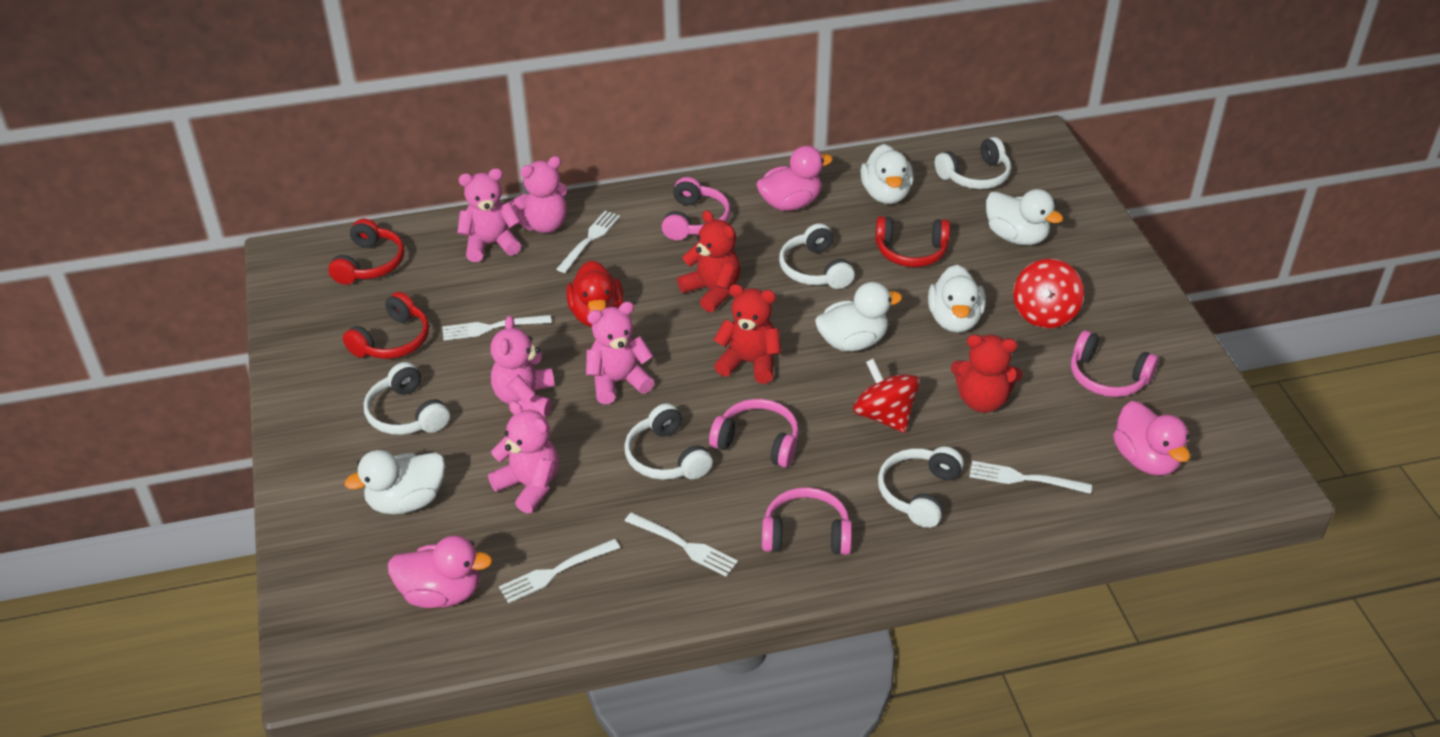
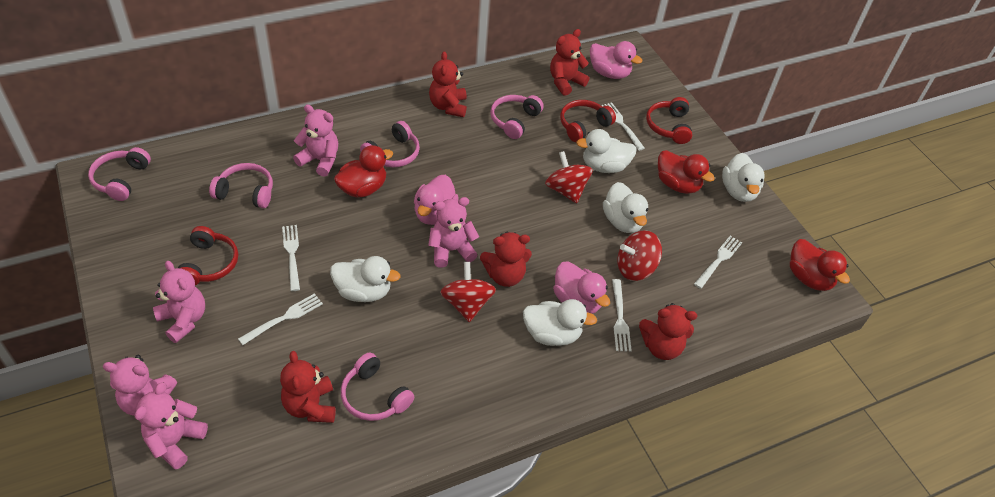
pink headphones: [662,177,730,240] [709,399,799,468] [762,487,852,555] [1071,330,1159,397] = 4 -> [88,147,151,201] [209,163,273,208] [341,353,414,421] [360,121,420,167] [490,95,544,139] = 5
red duck: [566,260,624,327] = 1 -> [334,145,393,198] [658,150,715,194] [790,239,850,291] = 3
red spinning top: [853,358,920,433] [1013,259,1084,328] = 2 -> [440,262,496,322] [545,151,593,203] [617,230,662,281] = 3
red teddy bear: [677,210,740,312] [714,284,781,384] [951,334,1023,413] = 3 -> [280,351,336,423] [429,51,467,117] [480,232,532,287] [550,29,590,96] [639,303,697,360] = 5
white headphones: [364,362,450,435] [624,403,713,480] [779,223,855,289] [878,447,964,528] [935,137,1011,189] = 5 -> none = 0

